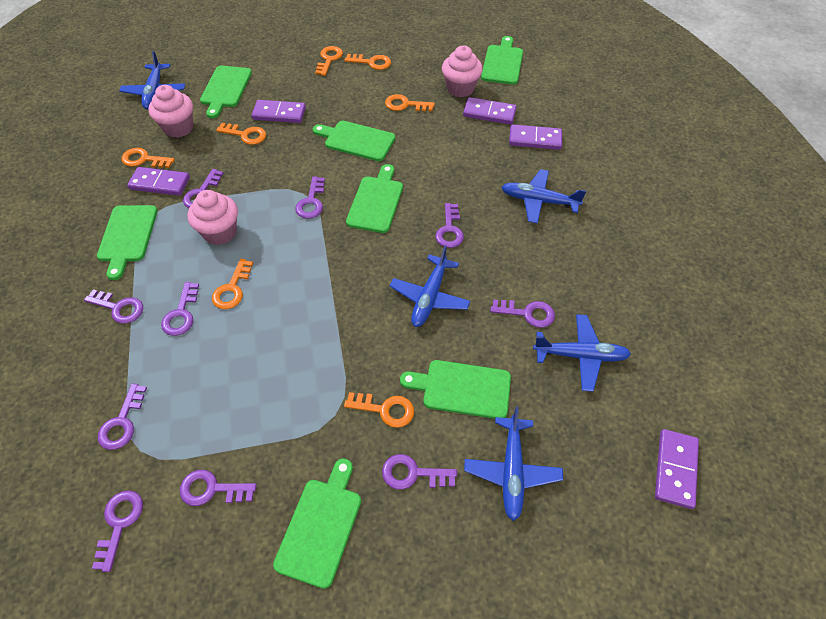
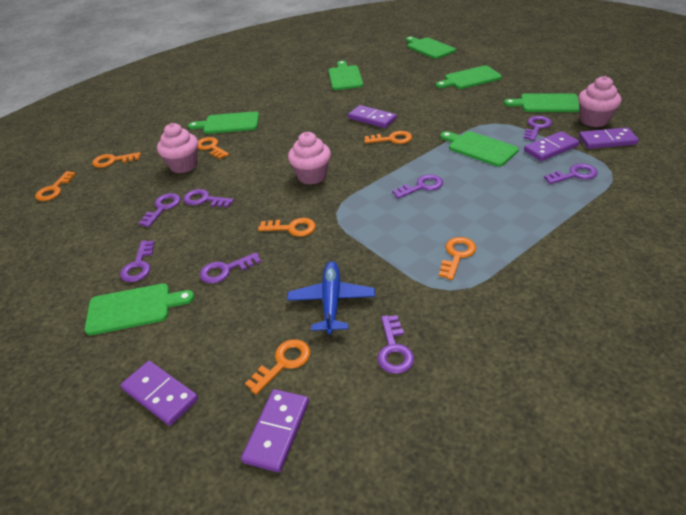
blue plane: [119,51,185,109] [389,246,470,327] [464,407,563,521] [501,169,586,224] [533,314,631,392] = 5 -> [287,261,375,334] = 1
purple key: [84,289,143,324] [92,490,143,572] [98,384,147,450] [161,282,199,336] [180,470,257,506] [183,169,224,208] [295,176,325,219] [382,454,457,490] [435,203,464,248] [490,299,555,328] = 10 -> [120,241,155,282] [139,193,181,227] [183,189,234,208] [200,252,261,284] [377,315,414,374] [392,174,443,199] [523,116,552,141] [544,164,598,184] = 8

